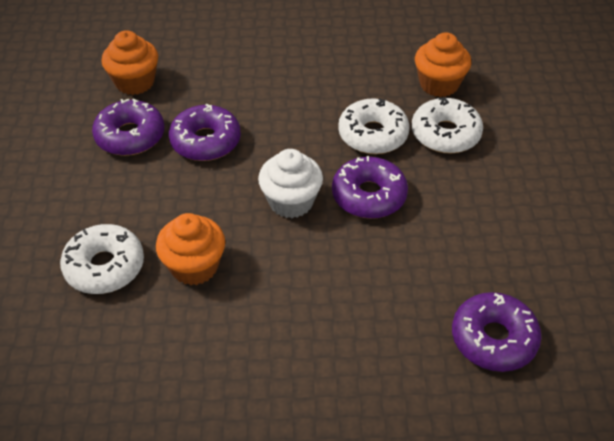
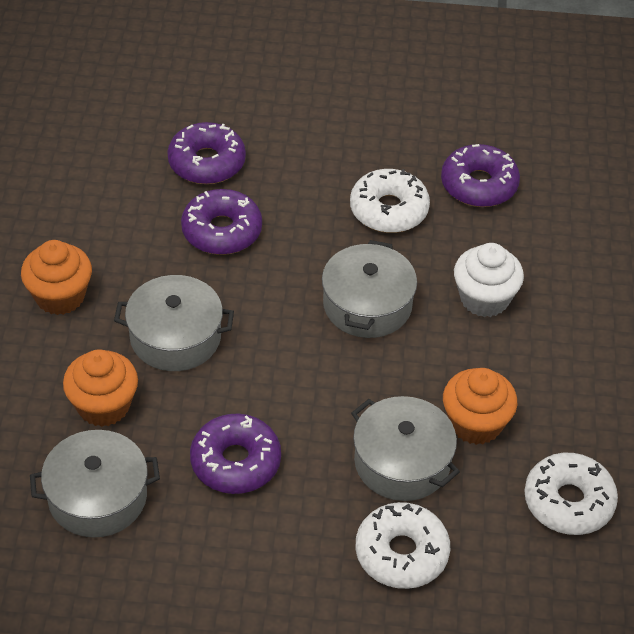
grey pot: none = 0 -> [30,430,160,538] [114,275,234,371] [322,240,417,338] [351,396,460,501] = 4

